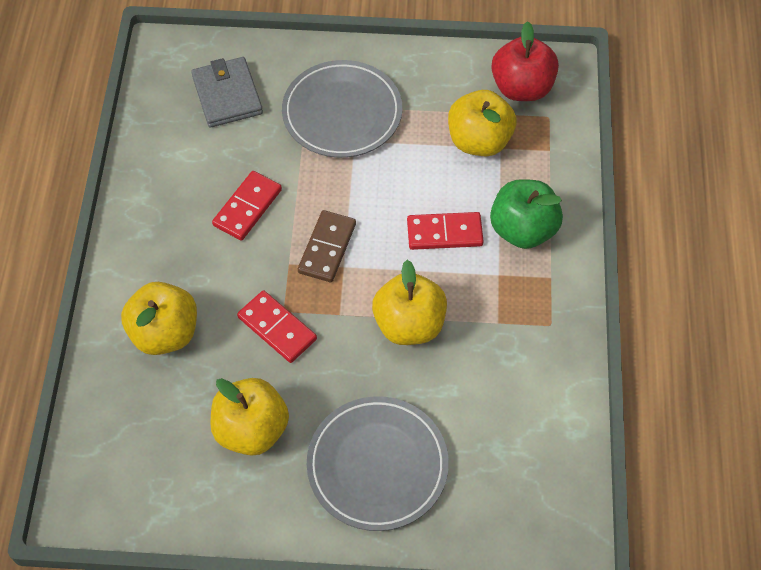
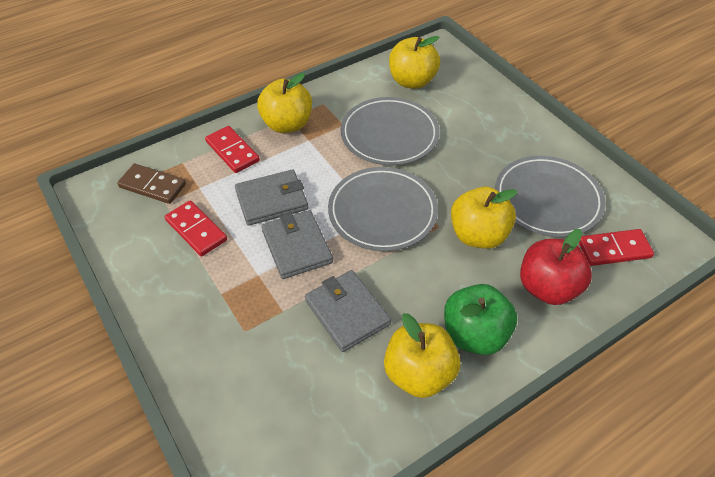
grey plate: [282,60,402,158] [307,396,449,531] = 2 -> [328,167,438,251] [341,97,440,166] [495,156,606,237] = 3
grey wallet: [191,57,263,128] = 1 -> [235,169,308,226] [262,210,333,279] [305,270,391,352] = 3

